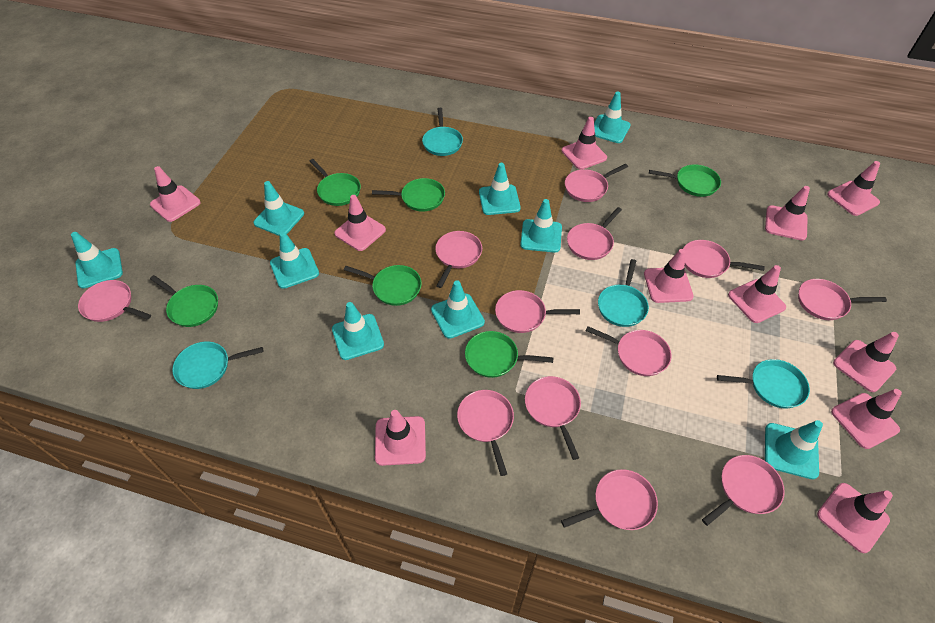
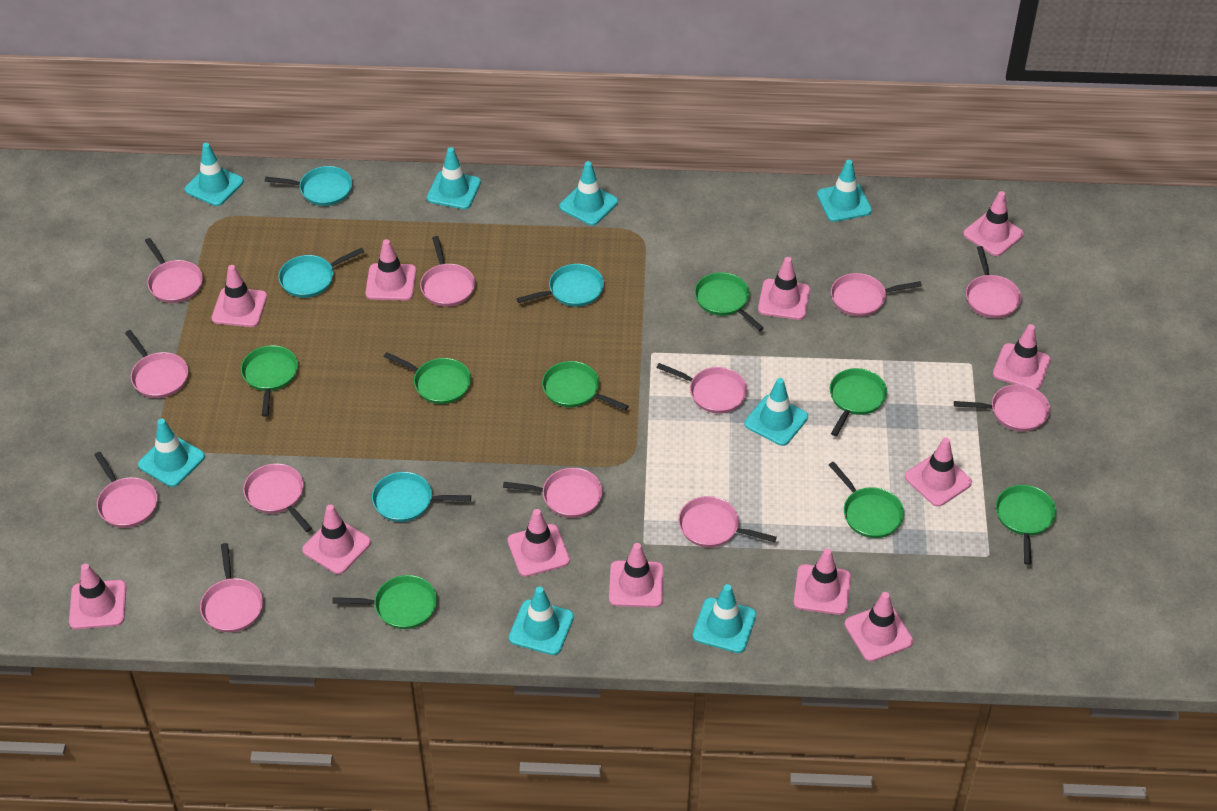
green pan: [150,275,218,327] [310,159,361,206] [344,265,422,306] [372,178,445,212] [465,331,554,378] [649,164,721,197] = 6 -> [241,345,298,417] [332,575,437,629] [384,352,471,404] [542,361,629,411] [694,272,764,331] [829,462,904,538] [830,368,887,436] [996,485,1057,565] = 8
pink traffic cone: [150,166,201,222] [334,195,386,251] [375,410,426,466] [562,117,607,170] [644,249,694,303] [728,265,786,323] [765,186,810,241] [817,483,893,553] [827,161,880,216] [831,389,902,449] [833,332,899,392] = 11 -> [69,564,126,629] [212,265,267,327] [302,504,371,574] [365,239,416,300] [508,509,570,577] [609,543,664,608] [758,257,810,320] [794,548,851,615] [845,592,913,662] [905,438,972,507] [963,191,1024,256] [993,324,1051,390] = 12
turquoise traffic cone: [71,232,123,289] [253,181,304,236] [270,232,319,289] [332,302,384,360] [431,280,485,339] [479,163,521,215] [520,199,562,253] [594,92,631,143] [765,420,823,479] = 9 -> [138,419,205,487] [185,143,244,206] [427,147,481,209] [509,586,574,655] [559,161,618,226] [693,584,756,653] [744,378,808,446] [817,160,872,222] = 8

